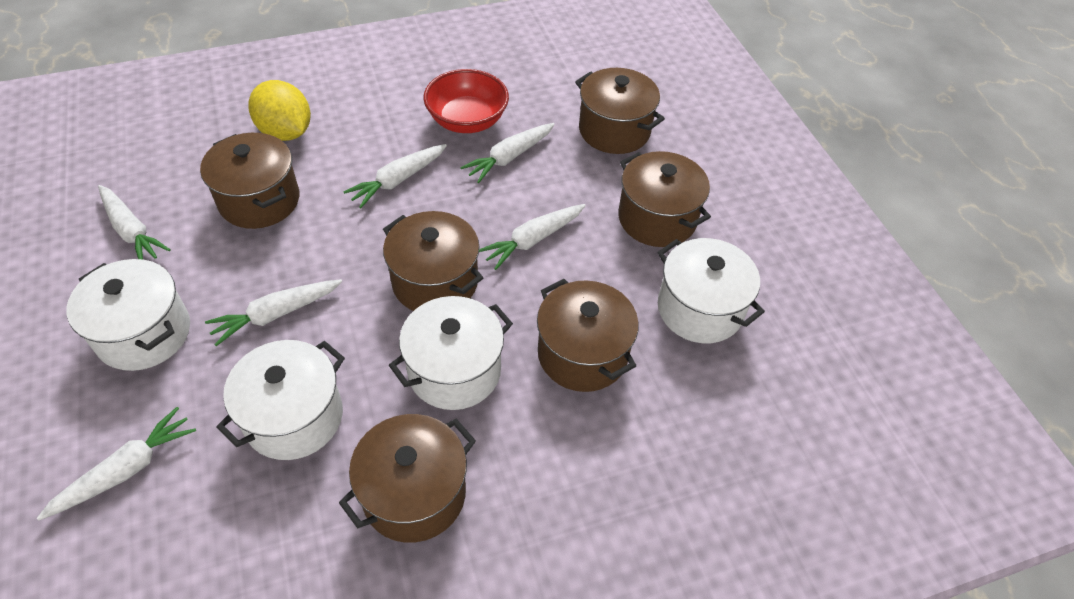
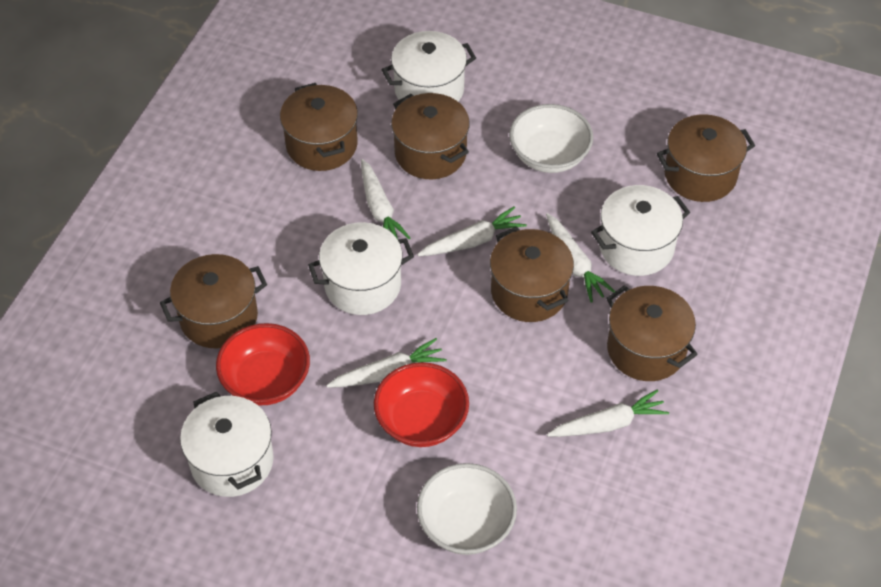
red bowl: [423,69,509,133] = 1 -> [216,323,310,405] [374,362,469,447] = 2
white bowl: none = 0 -> [417,463,517,555] [509,104,593,173] = 2
white carrot: [37,407,196,520] [98,185,171,259] [205,279,342,346] [343,144,447,208] [460,123,555,183] [479,204,586,270] = 6 -> [326,338,447,388] [361,159,411,240] [417,206,527,256] [546,213,615,303] [547,389,669,437] = 5
yellow lemon: [248,80,311,141] = 1 -> none = 0

